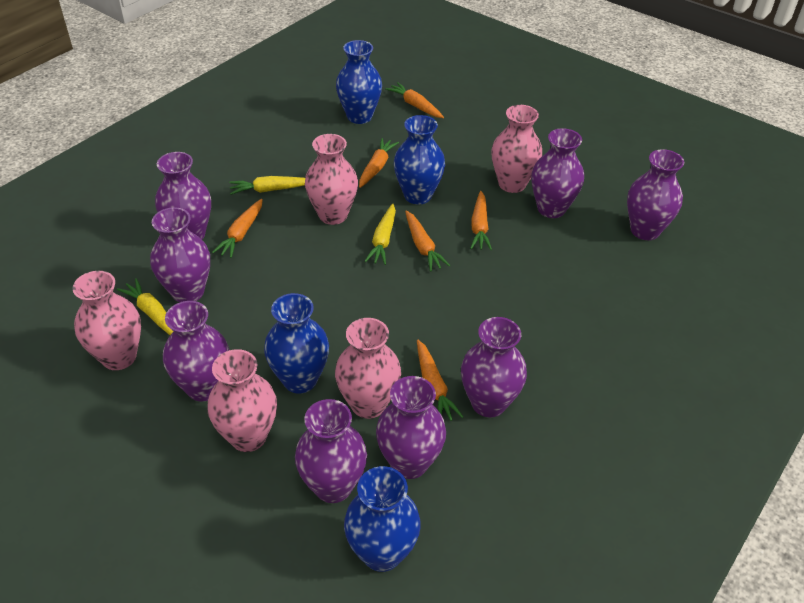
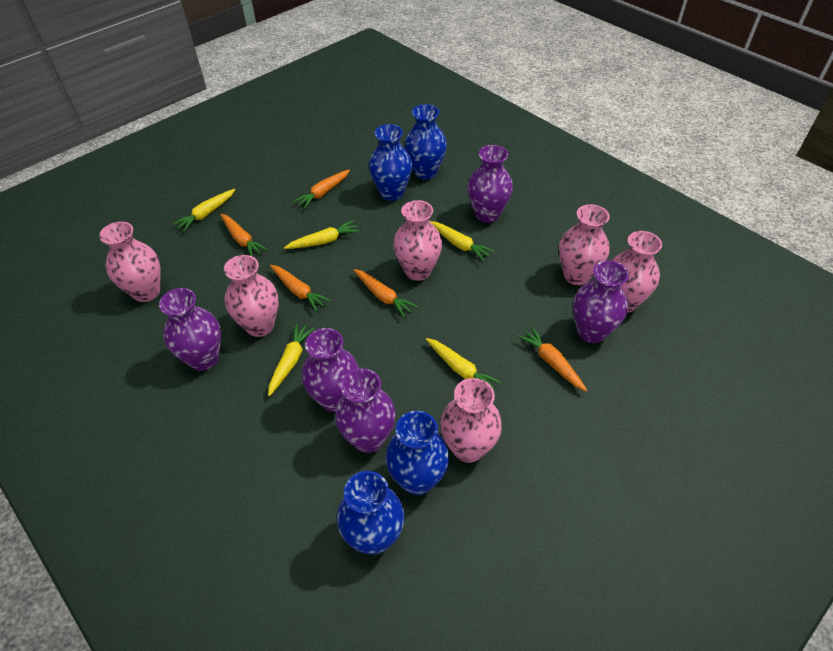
orange carrot: [212,199,263,258] [359,138,399,188] [385,82,444,118] [405,211,450,271] [417,340,463,421] [470,191,492,250] = 6 -> [220,214,268,257] [270,265,331,312] [293,169,350,209] [354,269,418,318] [517,327,587,392] = 5
pink vase: [72,271,141,370] [207,349,277,452] [305,134,358,225] [335,318,401,419] [491,105,542,193] = 5 -> [99,221,161,302] [224,255,278,337] [393,200,442,281] [440,378,502,463] [559,204,610,285] [612,231,662,313] = 6
purple vase: [150,207,210,303] [155,152,211,239] [163,301,229,402] [295,399,367,503] [376,376,446,479] [461,317,527,417] [531,128,584,218] [627,149,684,240] = 8 -> [159,288,221,371] [302,328,359,412] [335,368,396,453] [468,145,513,223] [573,260,629,343] = 5
yellow carrot: [117,278,173,335] [229,176,305,195] [364,204,396,265] = 3 -> [173,189,235,232] [268,323,315,396] [284,220,360,249] [426,338,501,389] [430,221,494,261] = 5

